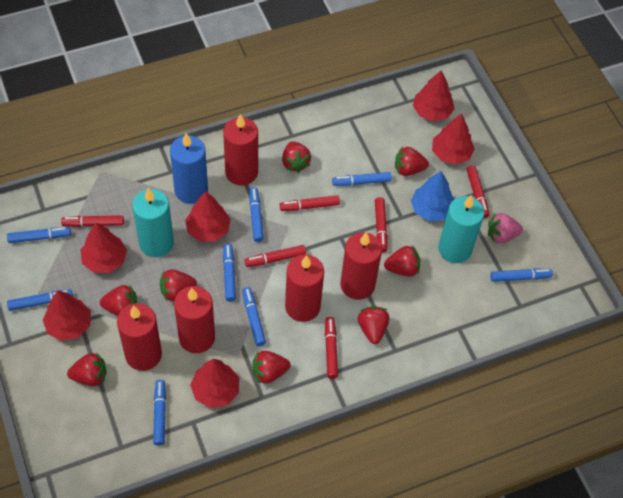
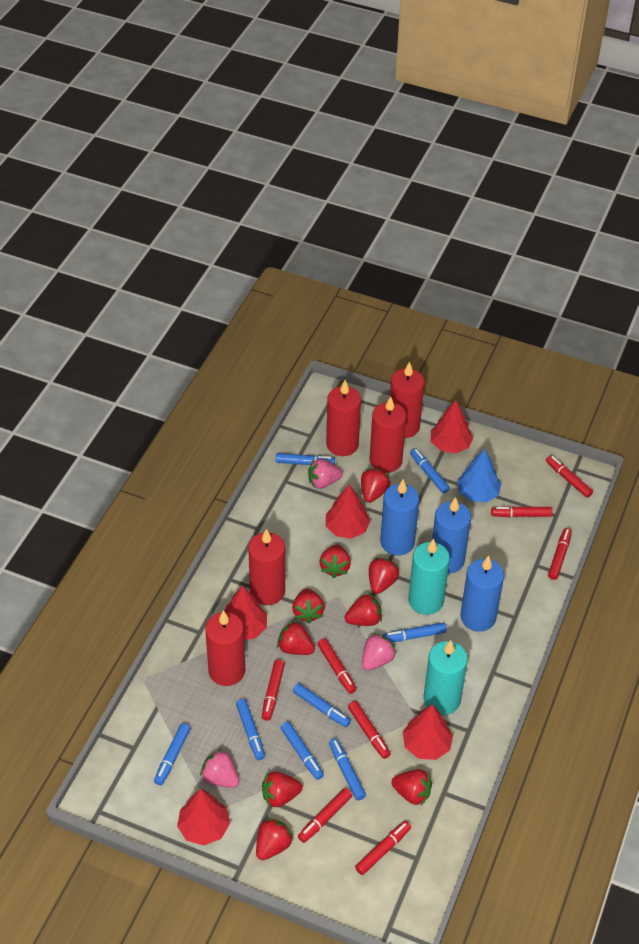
blue candle: [170,133,208,204] = 1 -> [380,480,419,556] [432,497,471,574] [461,556,504,632] = 3
pink strawberry: [488,213,523,243] = 1 -> [200,749,240,788] [308,459,343,489] [362,633,396,671] = 3
red marker: [61,215,124,227] [245,245,306,267] [280,195,340,211] [325,317,338,379] [375,197,388,253] [466,165,490,218] = 6 -> [262,660,285,721] [298,788,352,843] [317,638,356,694] [348,701,391,759] [355,821,411,875] [491,506,553,517] [546,455,593,498] [548,528,572,580] = 8
red strawberry: [67,352,106,386] [100,285,137,316] [160,269,197,301] [253,351,291,384] [282,141,311,173] [358,306,390,344] [384,245,420,276] [395,146,429,176] = 8 -> [256,818,294,860] [262,772,303,808] [277,621,315,655] [292,588,325,623] [319,545,351,578] [345,593,382,626] [361,468,390,503] [369,558,399,594] [391,769,432,806] = 9
red tree: [43,290,91,341] [80,223,127,273] [185,191,231,242] [190,359,239,408] [413,70,454,122] [432,113,475,165] = 6 -> [177,789,230,845] [224,586,267,640] [326,485,370,539] [403,705,453,760] [431,400,473,453] = 5

